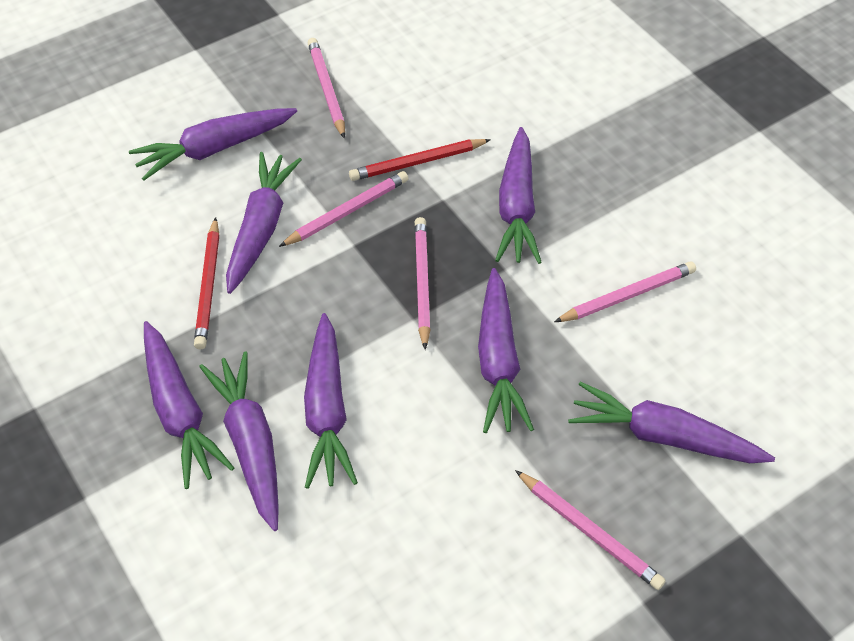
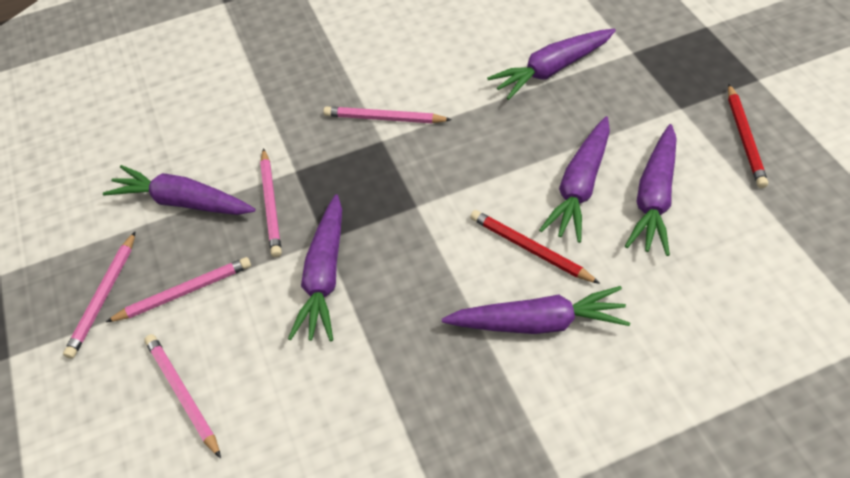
purple carrot: [129,108,297,180] [144,321,234,489] [199,351,279,531] [226,152,302,294] [304,313,358,489] [478,268,534,433] [495,127,542,264] [568,382,775,463] = 8 -> [103,165,256,215] [288,194,342,341] [442,286,630,334] [487,29,616,100] [539,116,610,243] [625,124,677,256] = 6

